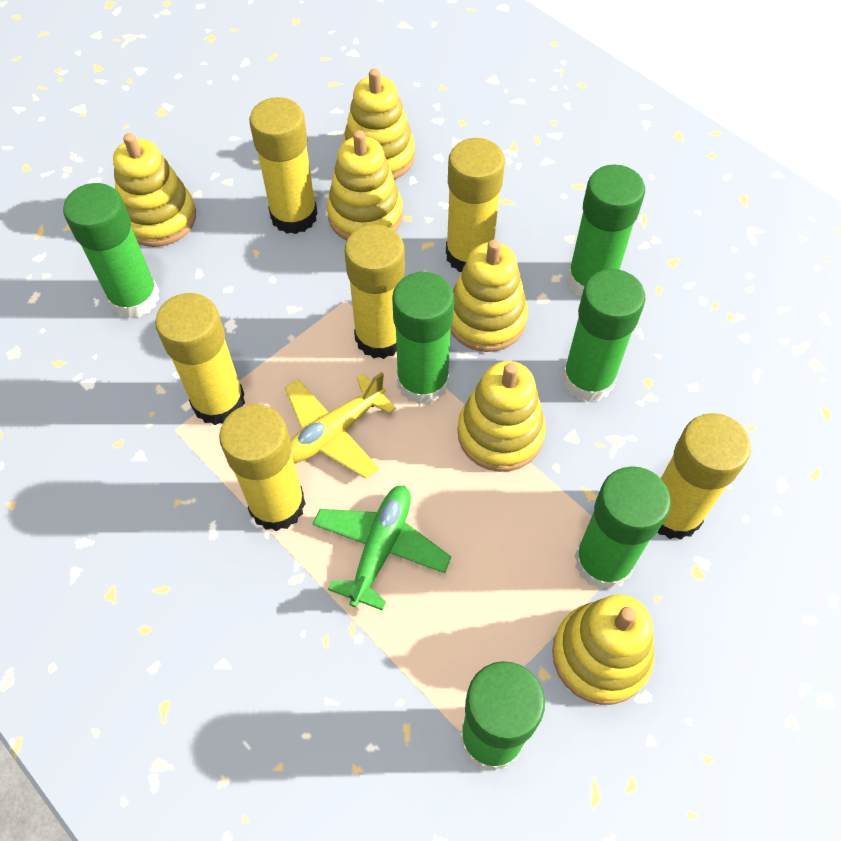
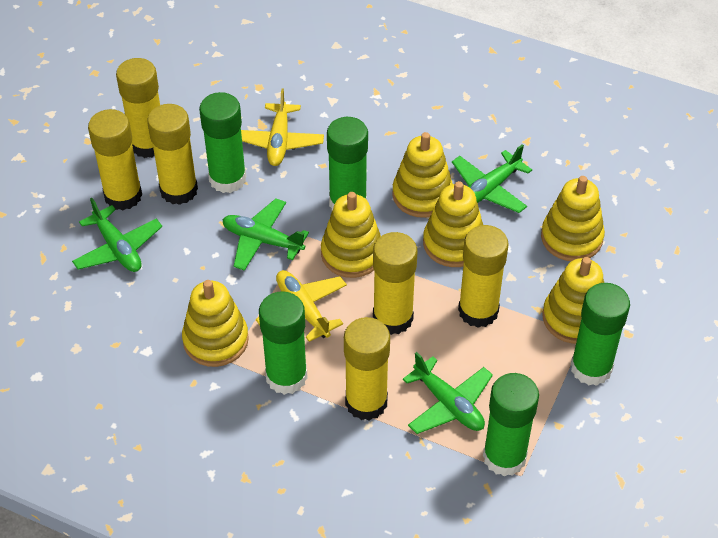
green glue stick: [63,183,159,318] [392,272,454,405] [460,661,545,771] [562,269,646,402] [567,164,645,296] [575,466,671,590] = 6 -> [199,92,246,193] [259,291,308,395] [327,117,368,211] [483,373,539,476] [571,283,630,386] = 5
green plane: [313,485,451,610] = 1 -> [72,198,162,272] [223,199,309,271] [403,352,493,434] [452,144,532,213] = 4
yellow plane: [285,372,396,479] = 1 -> [241,89,324,166] [256,270,347,342] = 2

